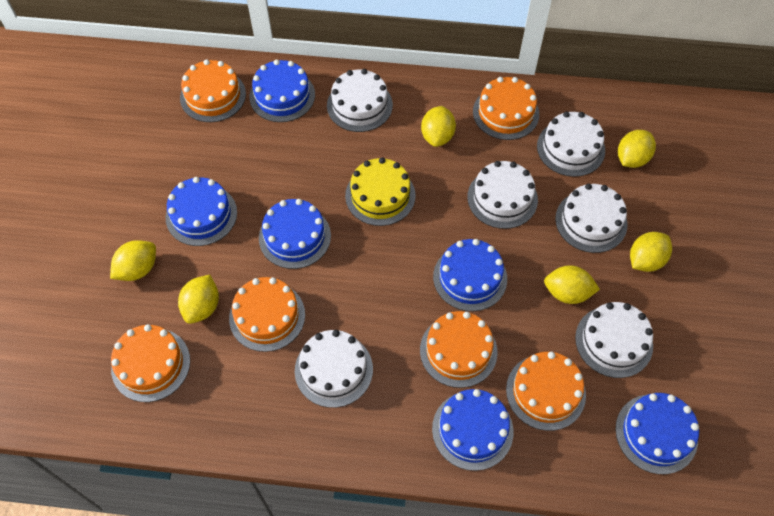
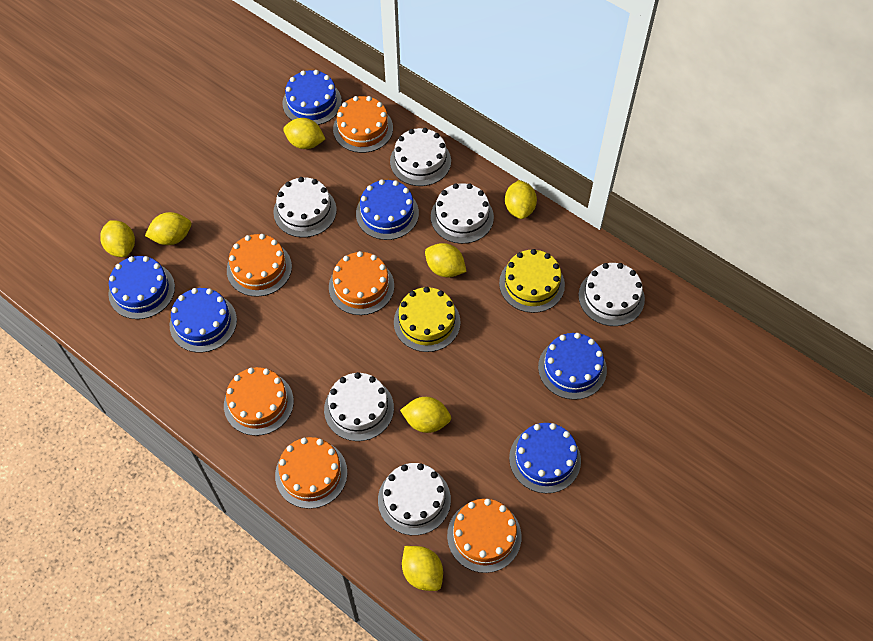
yellow cake: [345,157,415,226] = 1 -> [394,287,461,352] [499,249,565,313] = 2
yellow lemon: [110,240,156,281] [178,275,219,324] [421,106,456,147] [544,265,600,304] [618,130,656,168] [630,232,672,272] = 6 -> [100,220,135,257] [145,212,191,245] [283,118,325,149] [400,397,451,433] [402,546,443,591] [425,243,467,278] [505,180,537,219] = 7

